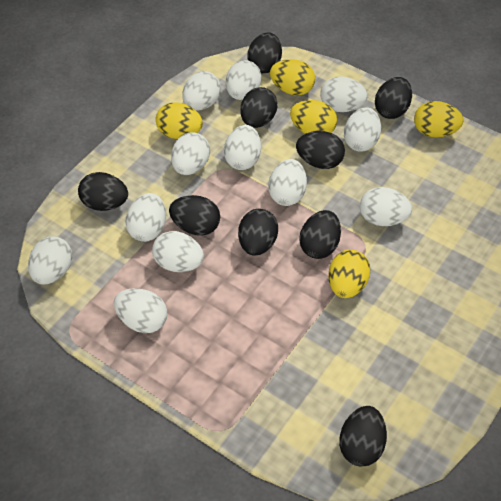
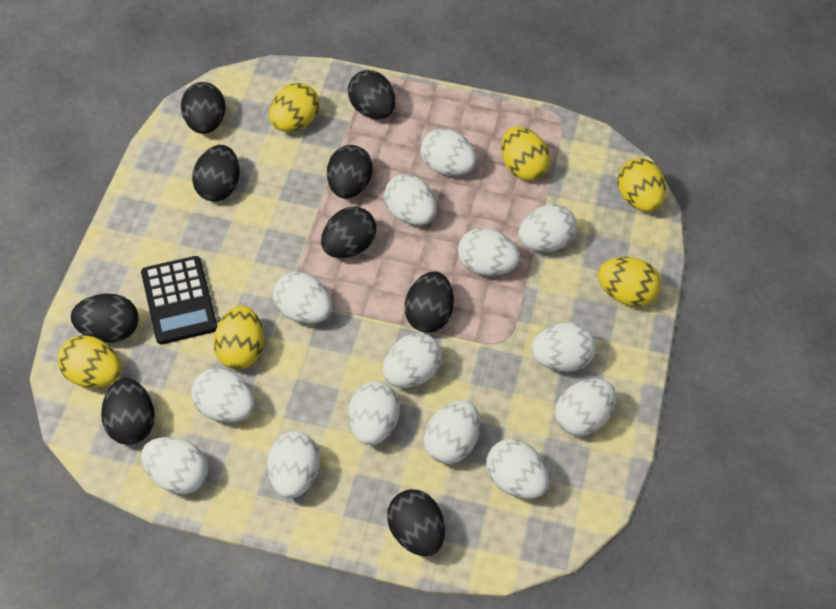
black calculator: none = 0 -> [141,256,217,344] = 1
white egg: [28,237,72,285] [114,288,167,333] [125,193,166,242] [152,231,204,272] [171,132,210,175] [183,71,221,110] [224,125,261,170] [226,60,262,100] [268,159,307,206] [320,77,367,112] [344,107,381,152] [360,187,412,226] = 12 -> [141,437,209,494] [191,368,255,422] [267,431,320,498] [273,272,332,324] [349,381,400,445] [383,333,442,388] [384,174,437,225] [421,128,477,176] [424,400,480,464] [458,228,520,276] [486,439,549,499] [518,204,577,252] [531,322,596,372] [555,379,616,436] = 14
yellow egg: [156,102,203,139] [270,59,315,96] [290,100,337,134] [328,250,370,298] [414,101,463,138] = 5 -> [57,335,121,388] [214,306,264,369] [269,83,319,132] [501,127,550,181] [598,257,661,307] [617,158,666,212] = 6

